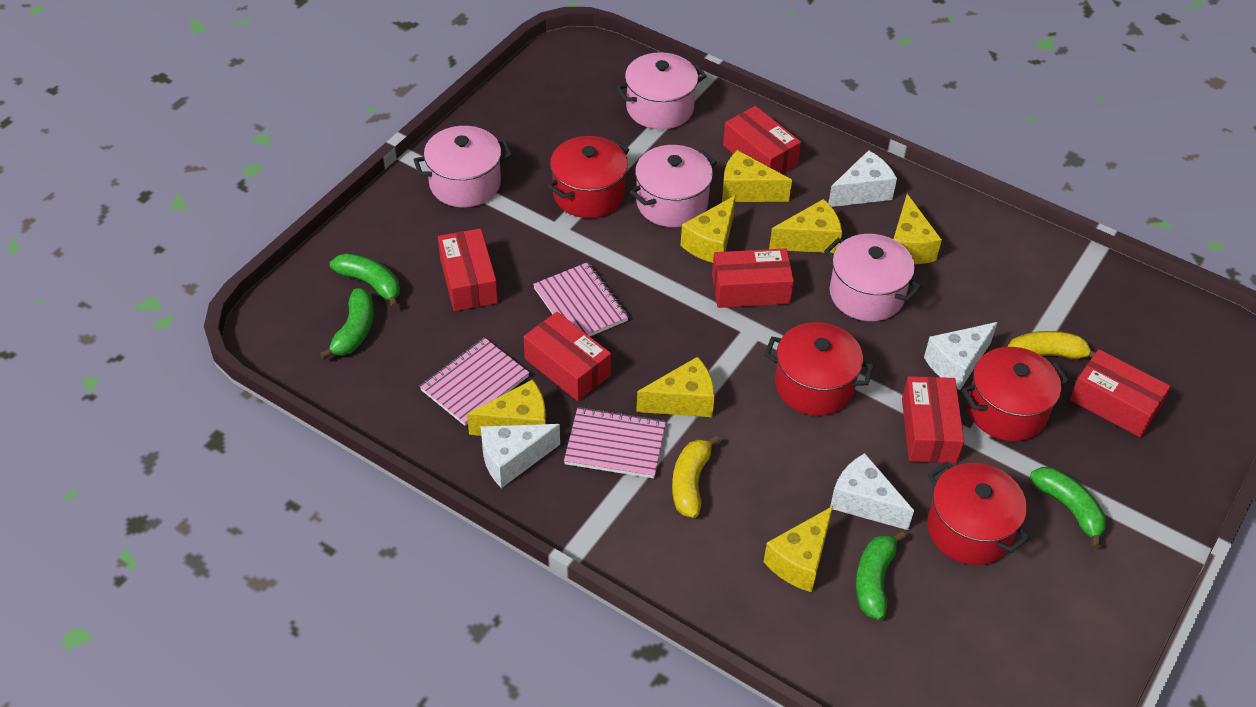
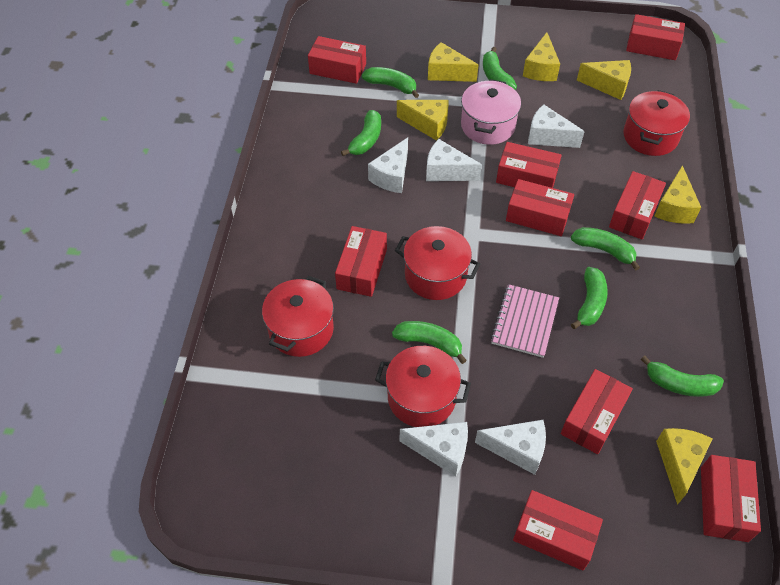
green banana: [320,288,374,360] [330,253,400,308] [856,531,906,620] [1030,467,1106,548] = 4 -> [341,110,381,156] [362,67,419,98] [392,321,467,364] [483,47,517,90] [571,227,640,271] [571,267,608,329] [641,356,724,397] = 7
pink notebook: [419,337,529,426] [533,262,629,336] [564,407,666,479] = 3 -> [490,284,559,358] = 1
pink pot: [413,126,512,207] [616,52,707,130] [630,145,717,227] [824,234,922,321] = 4 -> [461,79,521,145] = 1
red box: [438,228,498,311] [524,312,611,401] [712,248,794,308] [723,106,801,174] [902,376,964,463] [1069,349,1171,437] = 6 -> [308,36,366,84] [335,226,387,297] [496,142,562,188] [506,179,574,236] [513,490,603,571] [561,369,633,454] [609,171,666,239] [626,14,685,60] [701,455,761,542] = 9
white cheese: [481,424,560,488] [828,150,897,207] [830,453,914,530] [924,322,998,390] = 4 -> [368,137,408,193] [400,422,468,477] [426,139,482,181] [475,420,546,475] [528,104,585,148] = 5
yellow banana: [672,435,720,518] [1007,331,1096,359] = 2 -> none = 0
yellow cheese: [467,379,546,436] [636,357,715,417] [680,195,736,263] [722,150,792,202] [764,506,833,592] [769,199,842,253] [894,194,942,264] = 7 -> [397,100,449,141] [428,42,478,82] [523,32,560,81] [577,60,631,100] [654,165,701,224] [656,428,712,505] = 6

